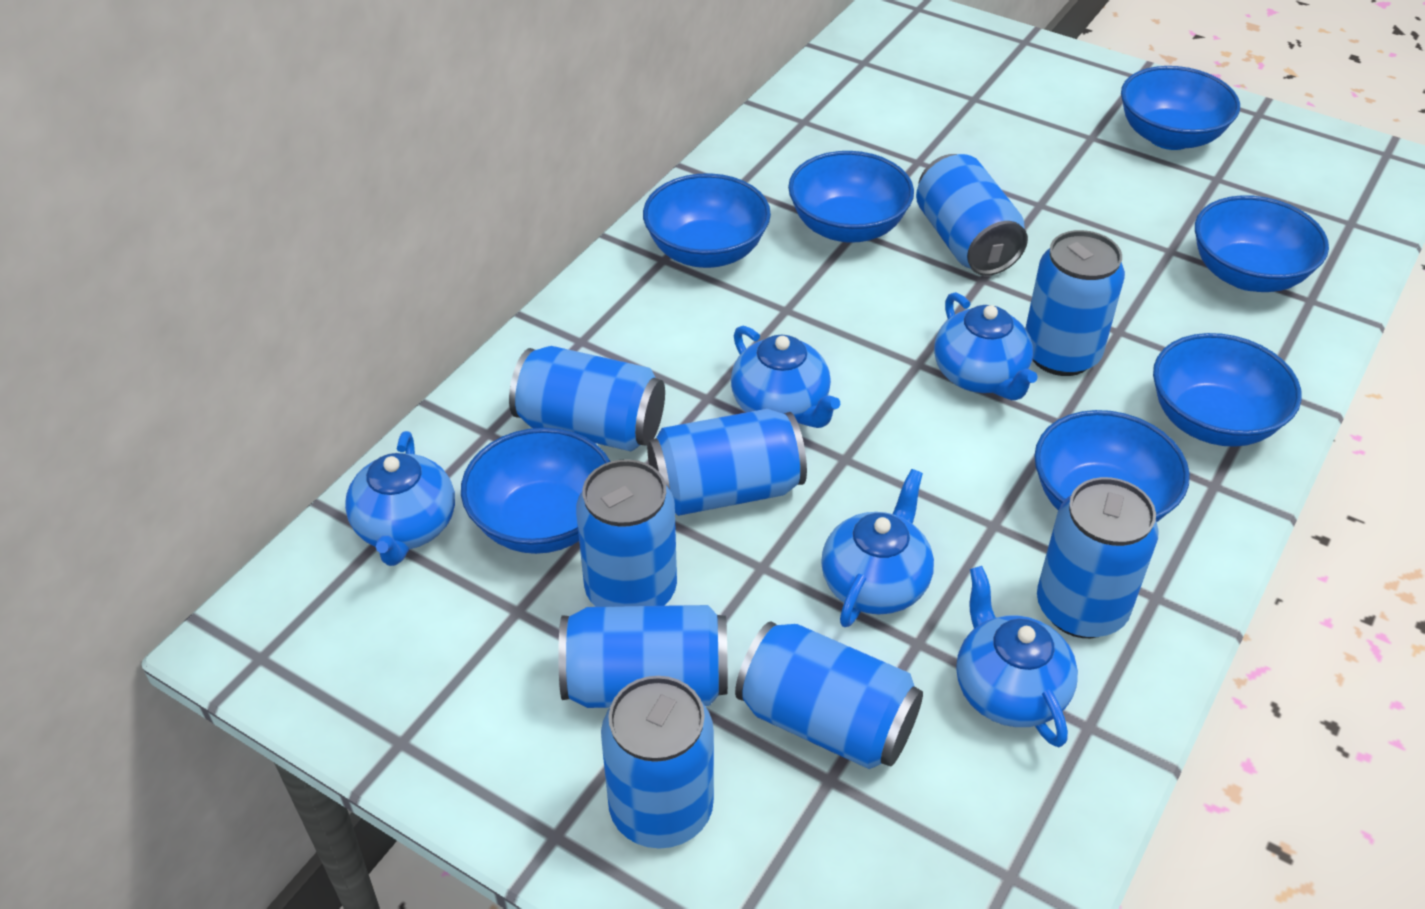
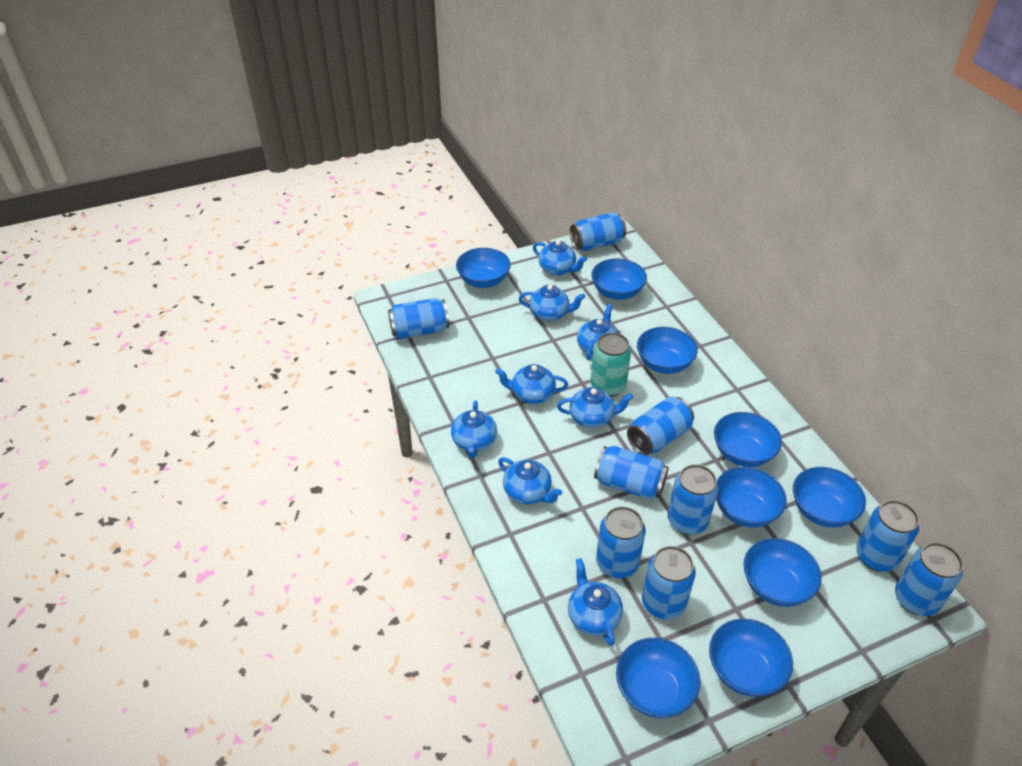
blue bowl: [461,428,611,554] [643,173,771,268] [788,151,914,243] [1034,410,1190,522] [1121,66,1240,150] [1153,333,1302,447] [1195,195,1329,292] = 7 -> [456,248,511,288] [591,258,647,300] [616,638,701,718] [637,327,698,374] [709,619,793,697] [714,412,782,467] [716,467,787,528] [744,538,822,607] [793,467,866,528] = 9
blue teapot: [345,431,455,566] [731,326,840,428] [821,469,934,627] [934,292,1038,400] [956,566,1078,747] = 5 -> [451,400,497,458] [495,364,568,404] [498,457,562,505] [519,285,585,321] [533,240,587,276] [557,387,633,428] [568,558,623,646] [577,304,618,360] = 8
turquoise can: none = 0 -> [591,332,631,397] = 1

